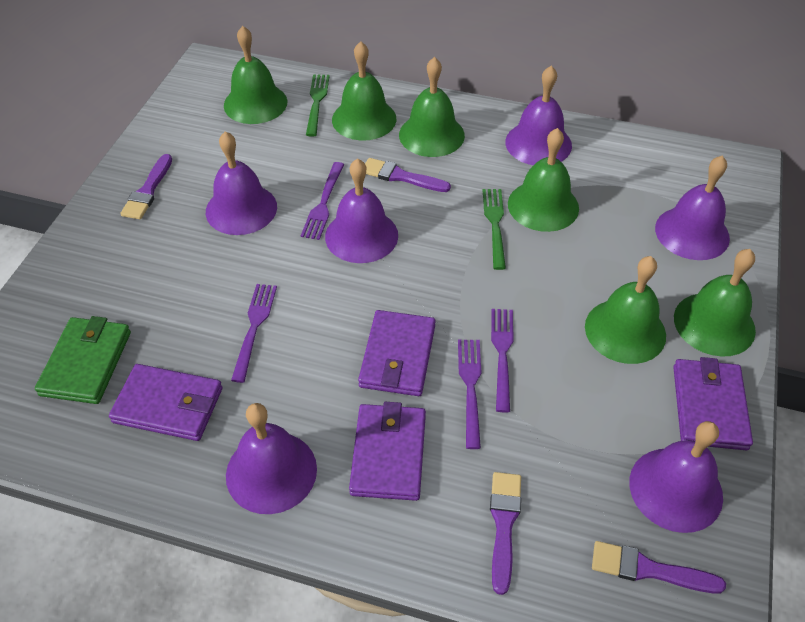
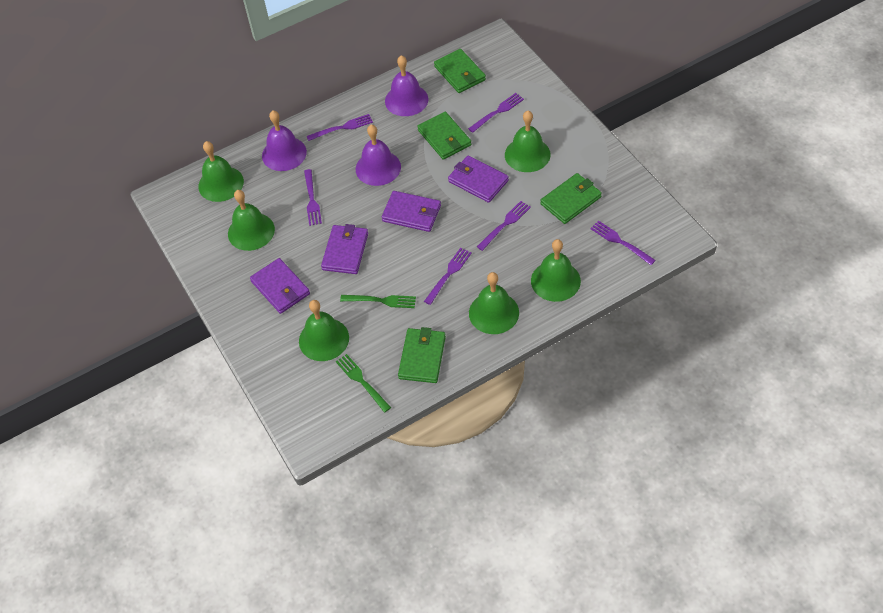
green wallet: [35,316,131,404] = 1 -> [398,327,446,383] [417,112,471,160] [434,49,486,93] [540,173,602,224] = 4
purple bell: [206,131,277,235] [226,403,317,514] [325,158,398,263] [505,66,572,165] [629,421,723,533] [655,156,730,260] = 6 -> [262,111,307,171] [356,125,401,186] [385,55,429,116] = 3
purple brush: [120,154,172,219] [365,158,451,192] [490,472,521,595] [592,541,726,593] = 4 -> none = 0
purple fork: [231,284,277,383] [301,162,345,240] [458,340,482,449] [491,309,514,413] = 4 -> [304,169,322,226] [307,114,373,141] [424,248,472,305] [468,93,524,133] [477,201,531,251] [590,220,656,265] = 6

